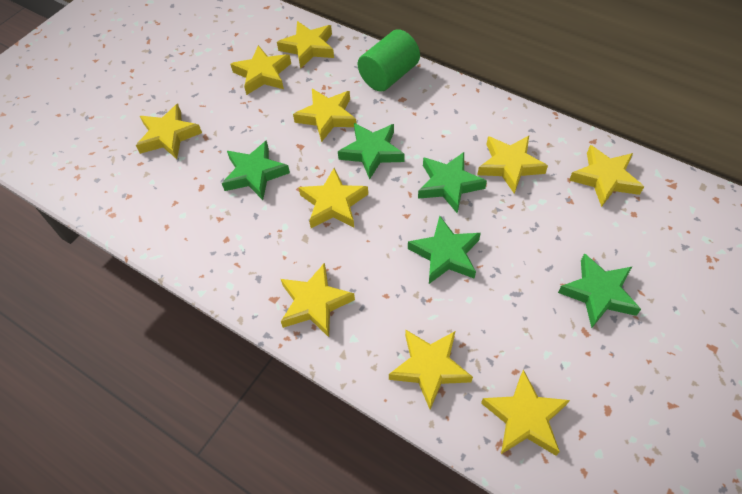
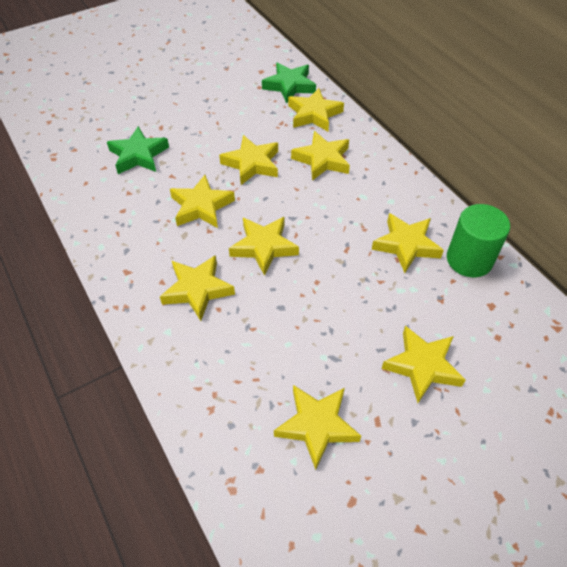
green star: [222,140,290,200] [338,123,405,180] [408,216,481,284] [418,152,487,213] [558,253,641,328] = 5 -> [107,126,169,174] [262,62,316,103] = 2
yellow star: [136,104,202,159] [231,45,291,95] [277,21,334,69] [281,263,355,337] [293,89,357,142] [299,168,368,228] [389,330,473,410] [477,136,548,194] [481,370,570,456] [569,145,644,207] = 10 -> [160,255,235,321] [170,175,235,228] [219,135,278,185] [229,217,299,276] [274,385,361,470] [288,88,344,131] [291,131,350,181] [372,213,444,273] [382,326,465,403] = 9

